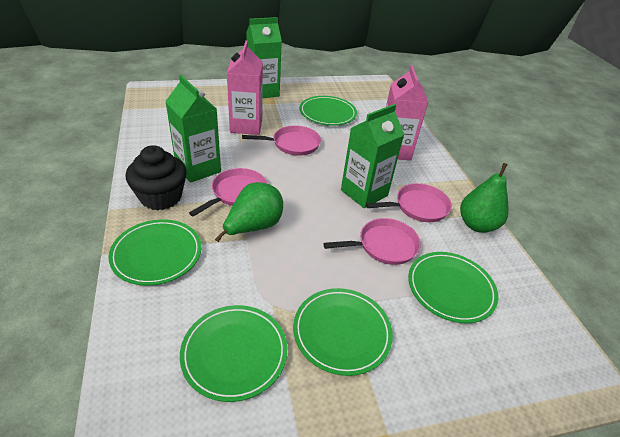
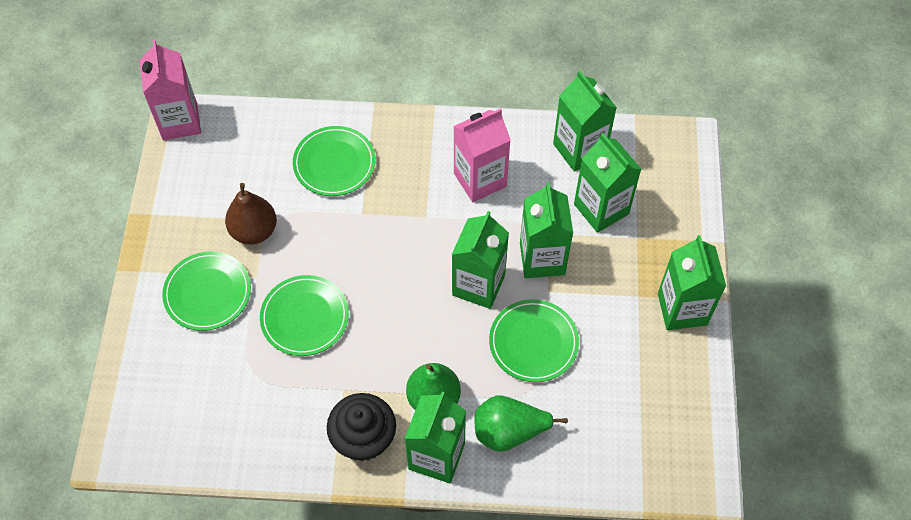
brown pear: none = 0 -> [225,183,277,245] = 1
green carton: [165,75,221,183] [246,17,282,98] [341,104,404,208] = 3 -> [404,392,466,483] [452,211,509,309] [520,182,573,278] [553,71,617,172] [574,133,641,233] [658,235,726,330] = 6
green plate: [108,219,201,286] [180,305,287,402] [293,288,393,376] [300,96,357,126] [408,252,498,323] = 5 -> [162,251,251,331] [260,275,349,356] [293,126,375,196] [489,299,579,382] = 4
pink pan: [189,168,267,217] [242,125,321,156] [323,218,421,265] [366,183,452,222] = 4 -> none = 0

